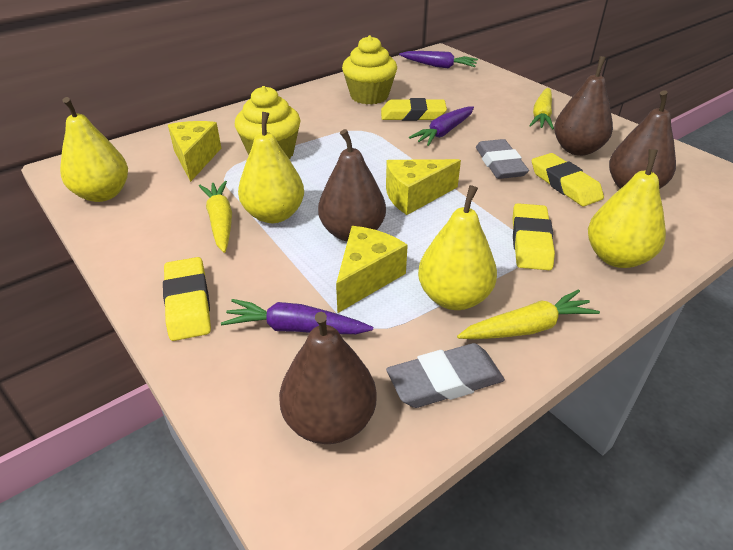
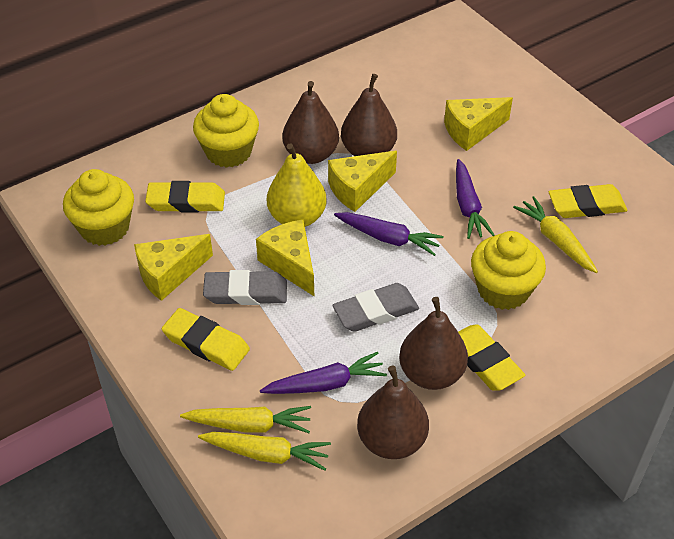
yellow cheese: [168,121,221,182] [336,226,408,313] [386,159,461,215] = 3 -> [134,234,213,301] [256,220,314,296] [328,151,397,212] [444,97,513,151] = 4
yellow cupcake: [235,86,301,159] [342,35,397,104] = 2 -> [63,169,134,246] [193,94,259,168] [471,231,546,310] = 3
yellow pear: [60,97,128,202] [238,112,304,223] [418,185,497,310] [588,149,666,268] = 4 -> [267,143,327,227] = 1

